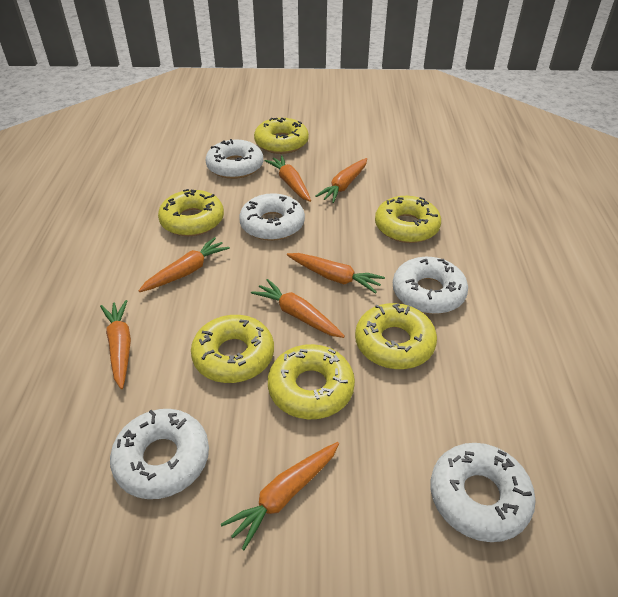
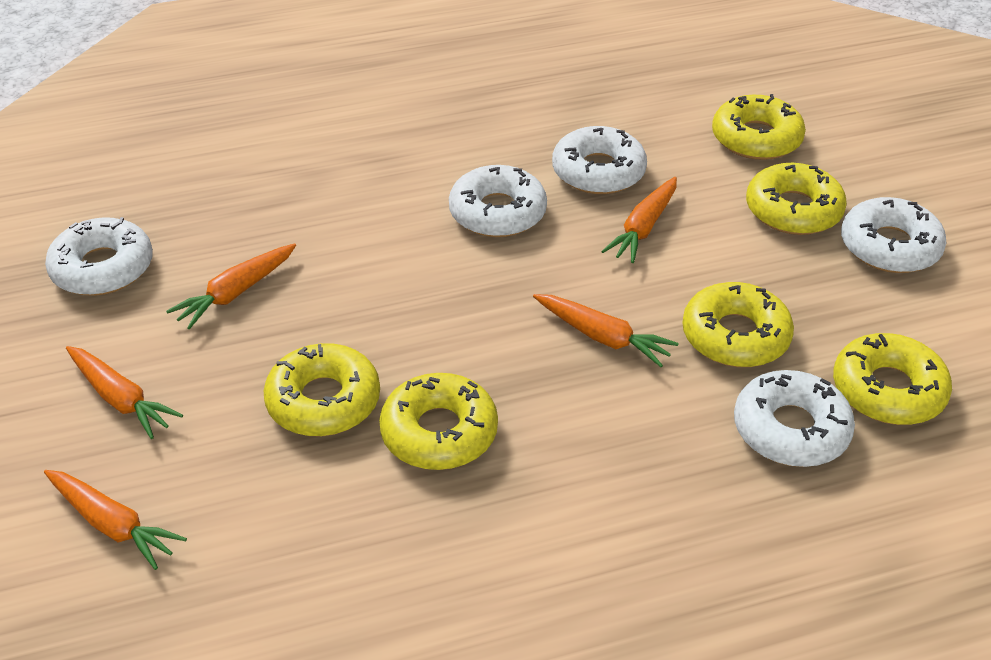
orange carrot: [100,300,131,389] [139,237,230,292] [221,442,339,550] [251,279,345,338] [265,155,311,202] [287,253,385,294] [316,158,367,203] = 7 -> [44,470,187,570] [66,346,183,439] [166,243,296,329] [533,294,678,367] [601,177,677,263] = 5

